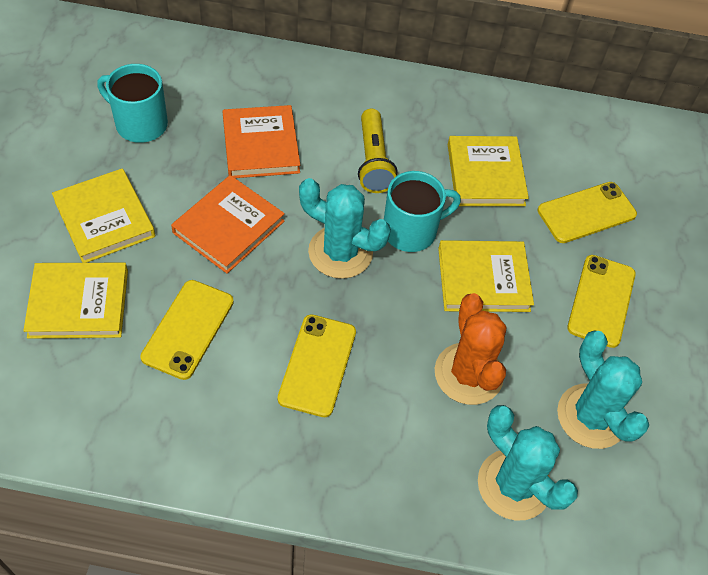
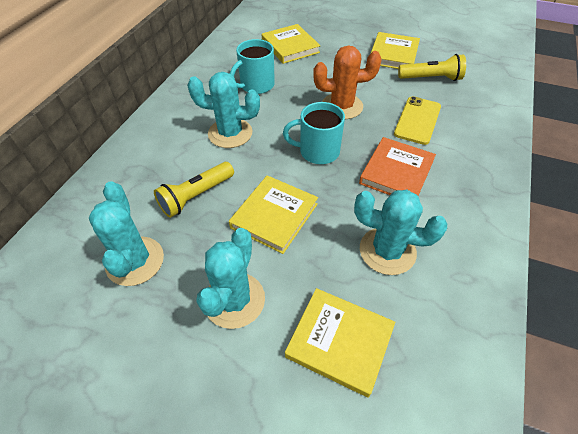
orange book: [171,175,285,274] [222,105,300,178] = 2 -> [359,137,436,196] = 1
turquoise cactus: [299,178,391,279] [478,405,578,521] [557,331,649,449] = 3 -> [89,181,164,286] [187,72,260,148] [196,228,265,329] [354,190,447,275] = 4
yellow flashlight: [358,108,397,193] = 1 -> [154,162,234,218] [398,54,466,81] = 2
yellow phone: [140,280,234,380] [277,314,356,417] [538,182,637,243] [567,255,636,348] = 4 -> [394,96,441,145] = 1

